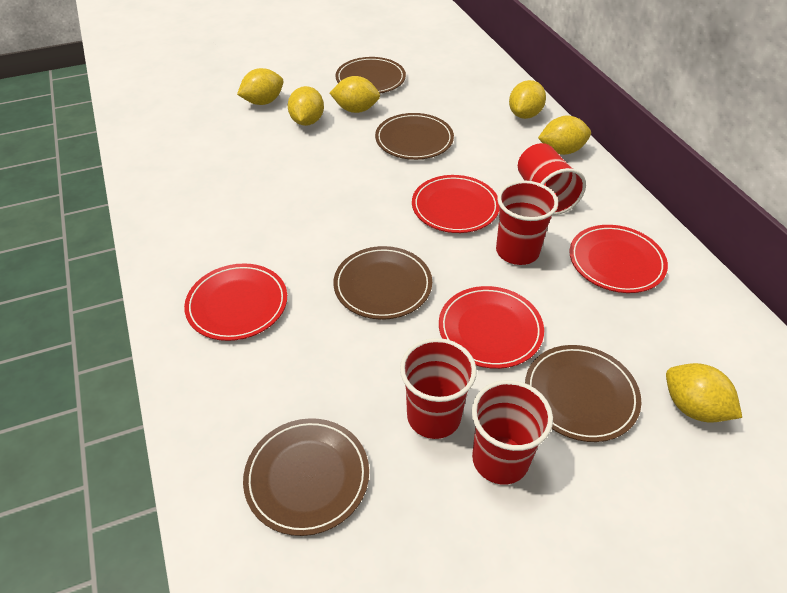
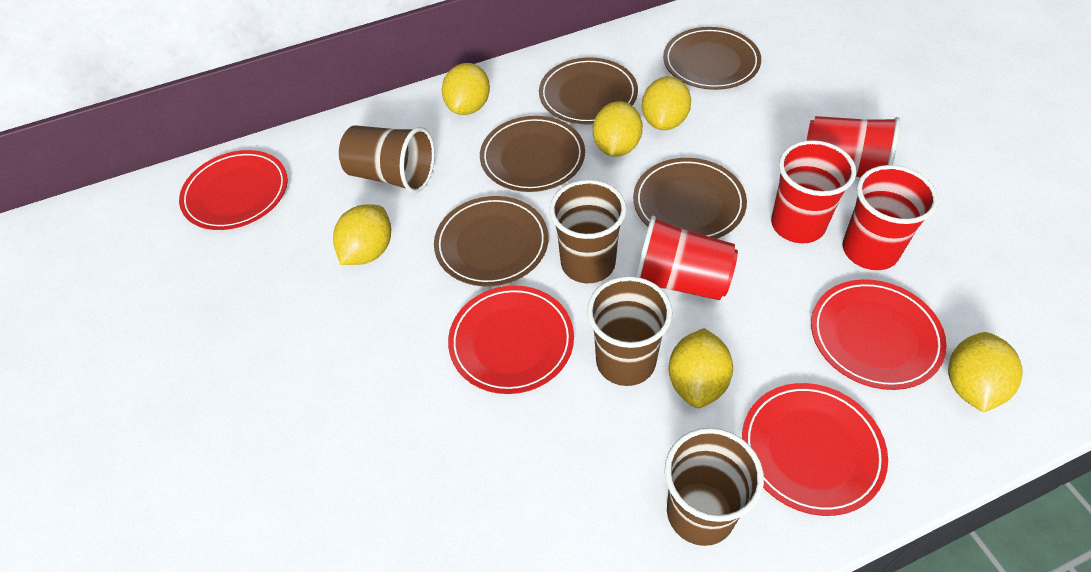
brown cup: none = 0 -> [339,125,435,193] [550,180,626,283] [587,276,672,386] [665,428,764,546] = 4

